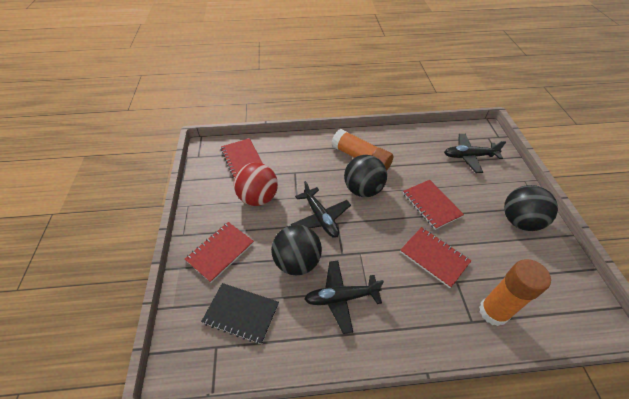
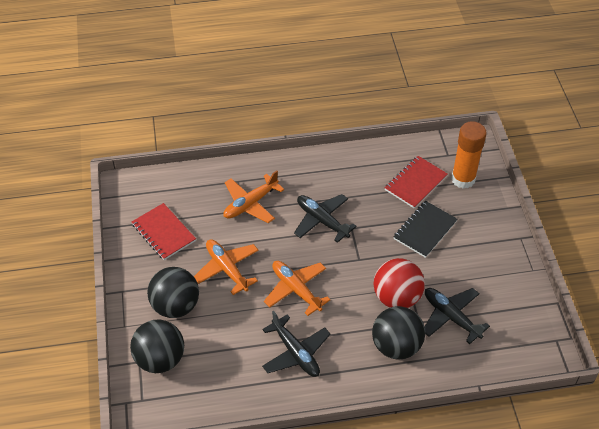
orange glue stick: [332,129,394,171] [479,259,551,326] = 2 -> [451,121,487,189] = 1
orange plane: none = 0 -> [194,239,259,295] [223,171,284,223] [264,261,331,316] = 3
red notebook: [185,222,254,283] [221,138,263,179] [400,227,471,288] [403,180,464,230] = 4 -> [132,203,196,260] [385,156,448,209] = 2

